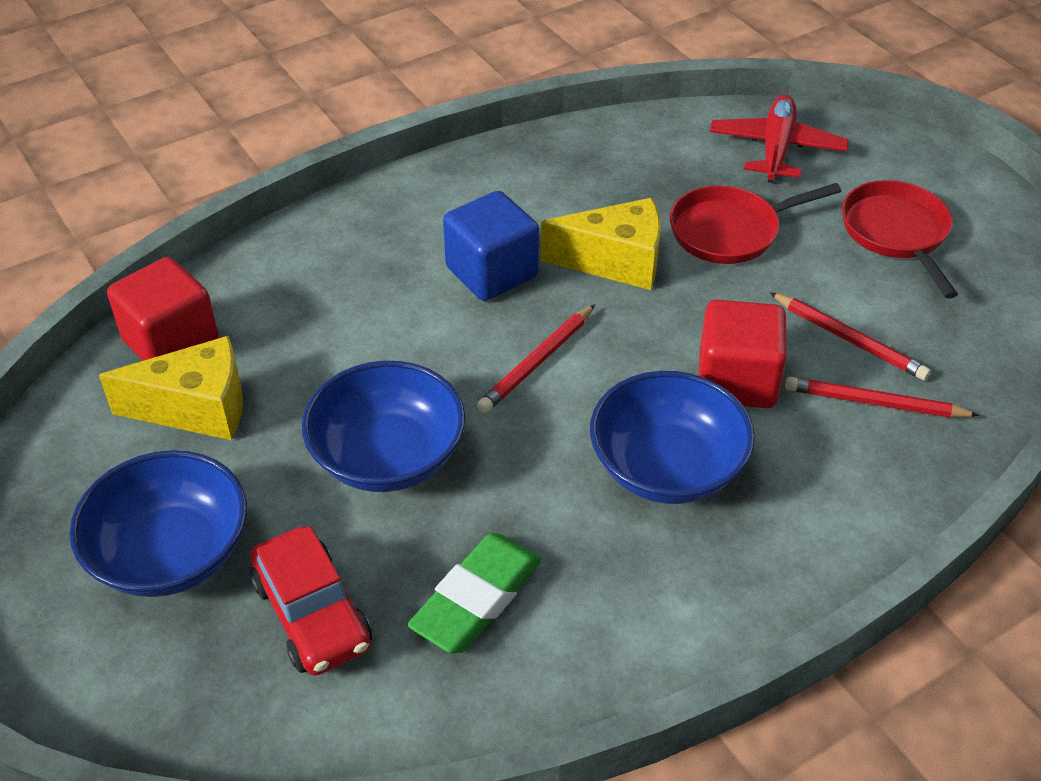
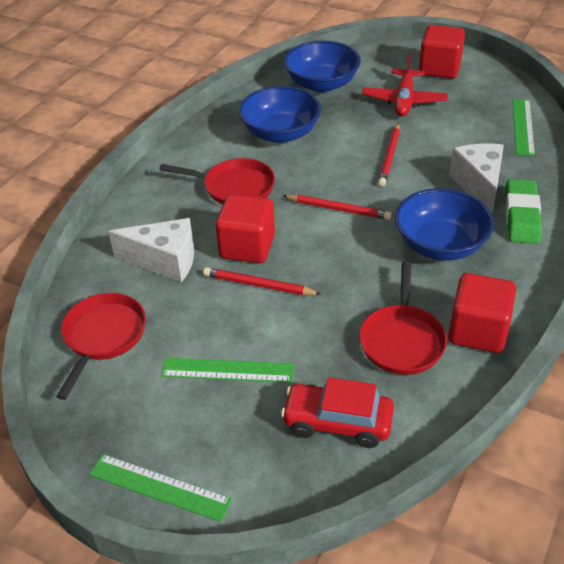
blue cube: [443,191,539,301] = 1 -> none = 0
green ruler: none = 0 -> [89,454,232,522] [161,358,294,383] [512,99,535,156] = 3
red cube: [107,257,219,361] [699,300,787,408] = 2 -> [215,194,275,263] [419,25,465,79] [448,273,516,353] = 3
red pan: [670,183,841,264] [842,180,958,299] = 2 -> [56,293,146,400] [159,158,275,205] [359,261,447,375] = 3
white cheese: none = 0 -> [108,218,194,283] [449,143,504,214] = 2
yellow cheese: [99,336,243,440] [541,198,661,290] = 2 -> none = 0

